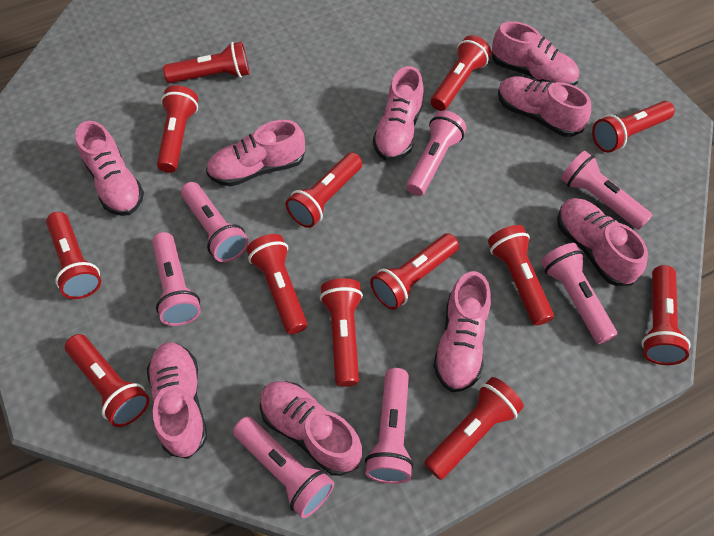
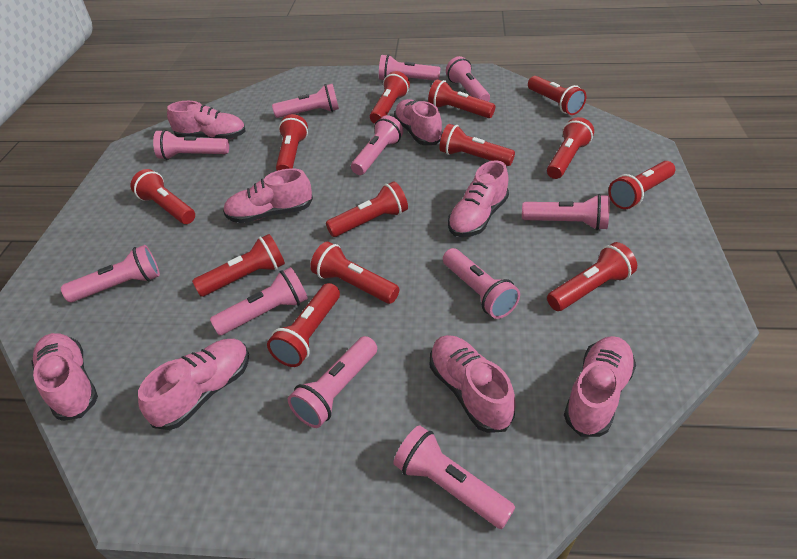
pink flashlight: [152,232,201,326] [181,182,249,262] [233,417,334,518] [365,368,414,484] [406,111,466,196] [541,243,617,344] [561,151,653,230] = 7 -> [61,245,160,302] [153,130,229,160] [210,267,308,335] [272,84,339,118] [288,336,377,428] [351,115,403,175] [379,54,441,81] [393,425,515,529] [443,248,520,319] [446,56,490,102] [522,194,610,230] = 11
pink shoe: [75,121,144,216] [147,342,207,459] [206,120,305,186] [260,381,362,476] [373,66,424,161] [433,271,491,392] [492,21,579,86] [498,76,591,137] [557,198,648,286] = 9 -> [31,333,98,421] [138,339,249,430] [167,101,246,140] [223,169,313,223] [394,99,443,145] [430,335,516,433] [448,160,509,237] [564,336,636,437] = 8

